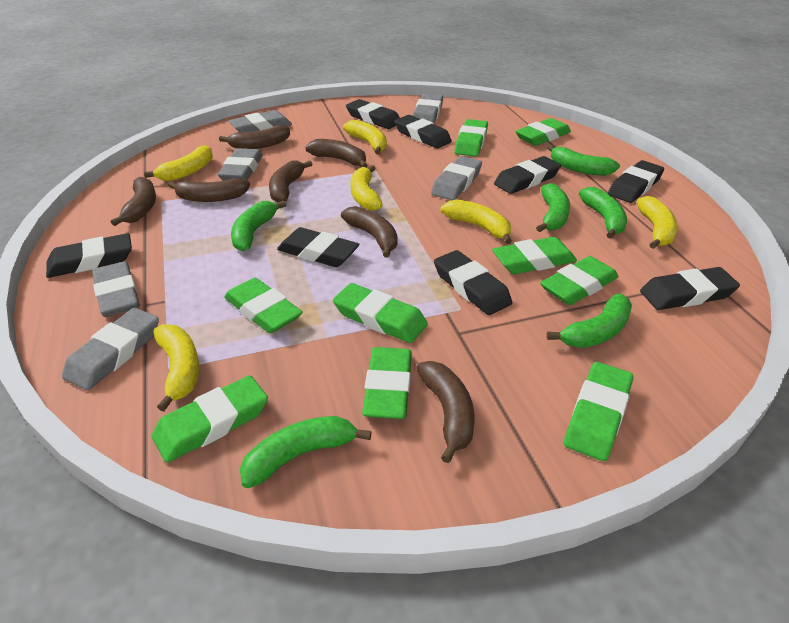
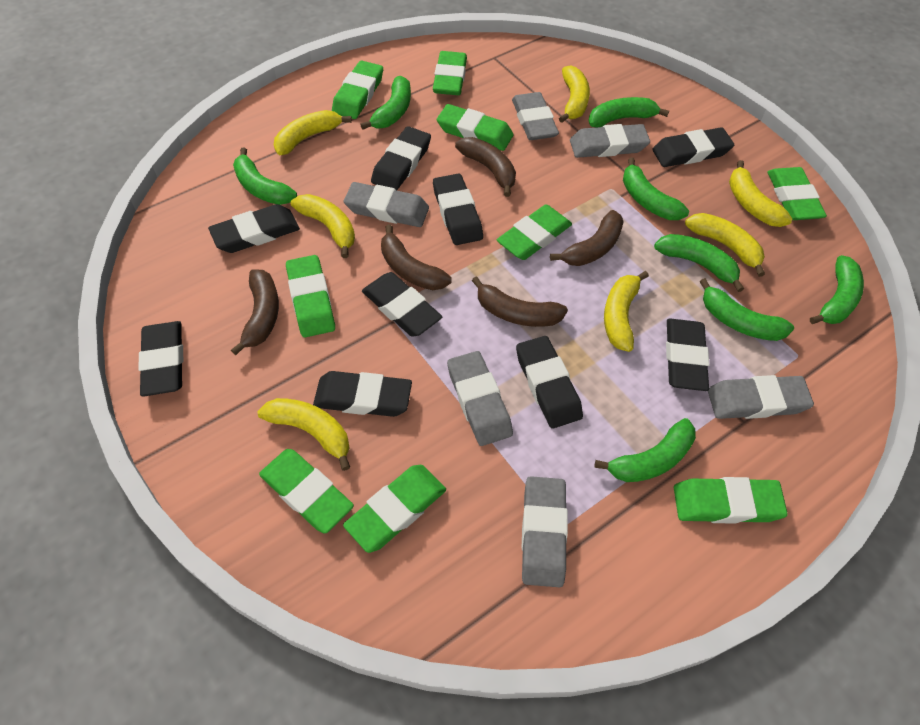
black eraser: [46,233,132,278] [277,227,360,267] [346,99,400,129] [394,115,452,148] [434,250,512,315] [494,156,561,194] [608,160,664,203] [640,267,740,310] = 8 -> [138,321,183,396] [208,204,300,253] [313,371,412,417] [362,272,443,337] [371,126,431,190] [433,174,483,245] [516,336,583,429] [652,127,734,167] [666,319,709,391] = 9
brown banana: [111,177,156,226] [168,178,250,202] [219,125,290,149] [269,160,312,202] [305,139,368,168] [341,206,398,257] [416,361,475,463] = 7 -> [231,270,279,355] [381,224,452,290] [455,137,516,197] [472,276,568,327] [550,210,624,266] = 5
green banana: [231,201,286,251] [240,416,371,488] [536,183,570,232] [547,145,620,176] [547,294,632,348] [579,187,627,239] = 6 -> [233,148,297,205] [360,76,411,130] [588,97,669,127] [594,418,696,482] [623,158,689,220] [654,234,744,292] [700,278,794,341] [810,255,864,324] = 8
yellow banana: [144,145,213,181] [153,324,199,411] [343,120,387,154] [350,165,383,211] [441,199,512,244] [637,196,678,249] = 6 -> [258,398,350,471] [274,110,352,155] [291,194,355,258] [559,65,590,123] [604,271,649,352] [685,213,765,277] [729,160,792,227] = 7

